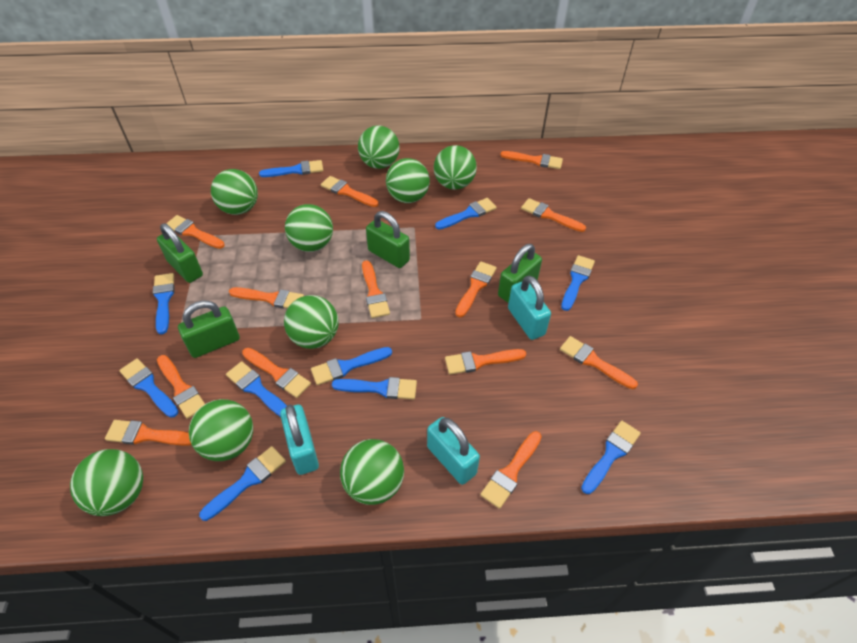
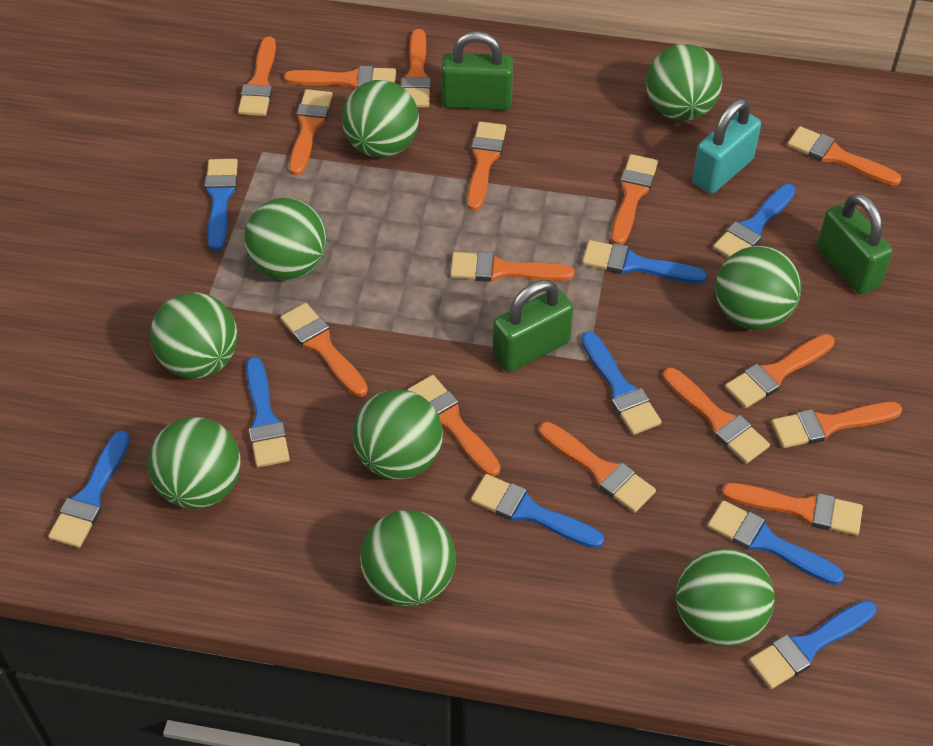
blue brush: [119,358,179,418] [153,273,175,334] [199,446,286,521] [226,361,287,417] [259,160,323,177] [311,347,392,385] [332,377,417,399] [435,198,497,230] [561,255,595,311] [581,421,641,494] = 10 -> [48,430,130,548] [205,159,238,251] [246,357,290,467] [471,474,604,548] [581,331,662,435] [582,240,707,283] [708,500,844,585] [713,184,796,258] [749,600,877,689] = 9
green padlock: [157,223,203,283] [178,300,240,358] [366,211,410,268] [498,244,542,303] = 4 -> [441,31,513,110] [493,280,573,372] [817,193,893,294] = 3
orange brush: [105,420,192,446] [157,355,205,419] [166,215,225,249] [229,287,304,308] [242,348,311,398] [321,176,379,207] [362,260,390,318] [445,349,526,375] [455,261,497,317] [480,431,542,509] [500,151,563,169] [521,198,586,232] [560,336,638,389] = 13 -> [238,36,276,116] [280,303,368,397] [284,66,396,89] [289,89,333,176] [401,29,431,107] [407,375,501,477] [450,252,575,282] [467,122,506,211] [539,422,656,513] [611,154,658,245] [663,368,770,464] [722,483,863,535] [725,334,835,408] [771,402,902,448] [787,126,902,186] = 15
turquoise padlock: [280,404,319,475] [427,417,480,485] [508,276,551,340] = 3 -> [692,99,761,194] = 1

